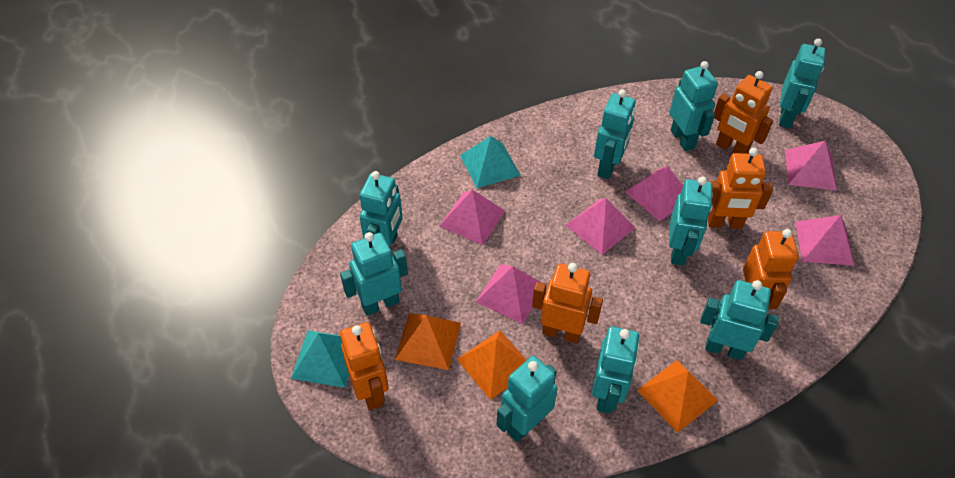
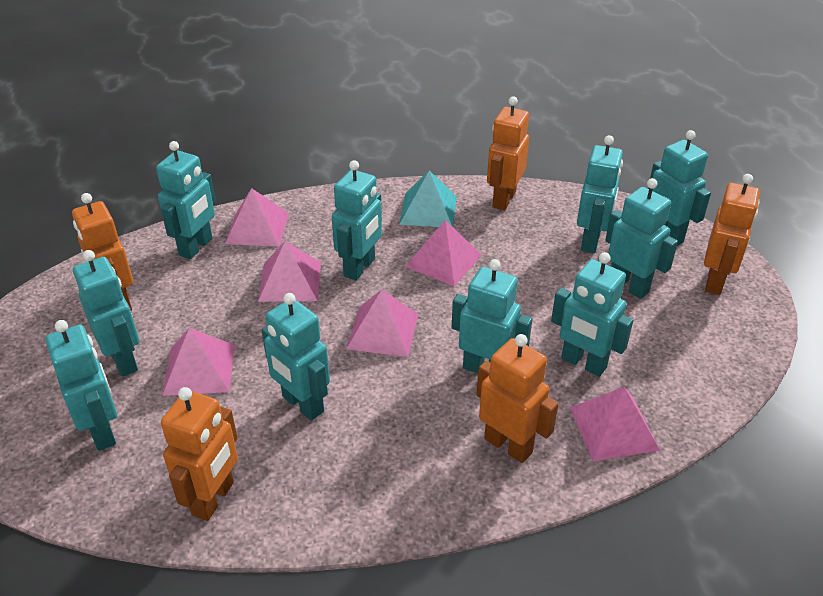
orange pyramid: [395,313,461,370] [457,331,526,400] [637,360,718,433] = 3 -> none = 0
turquoise pyramid: [291,330,349,388] [460,136,521,188] = 2 -> [399,170,457,227] = 1
turquoise robot: [340,232,408,316] [360,171,403,247] [496,356,558,442] [592,326,640,414] [594,89,636,179] [669,61,718,151] [669,177,713,266] [700,280,779,360] [779,38,826,128] = 9 -> [45,320,117,451] [73,250,139,377] [156,141,216,259] [262,293,330,421] [332,160,382,280] [452,259,532,373] [551,252,633,377] [577,135,623,253] [605,178,678,299] [648,130,711,246] = 10

